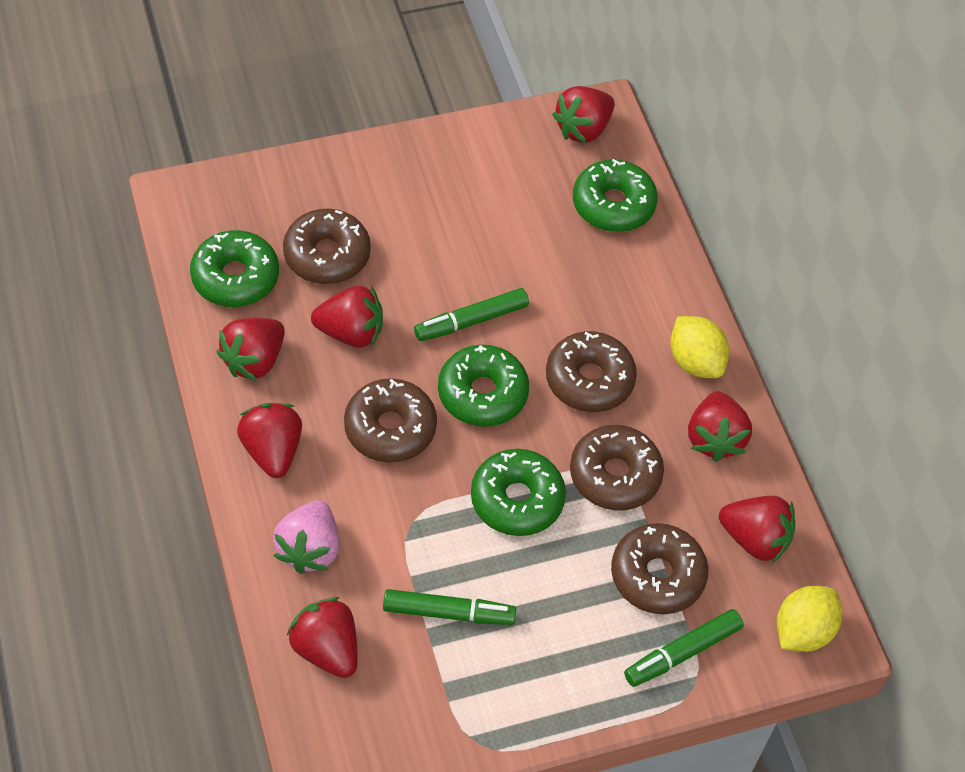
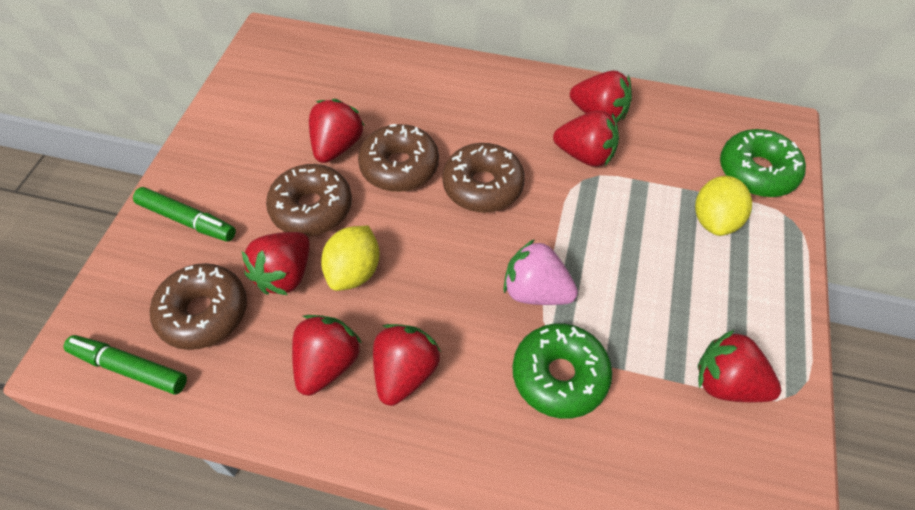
brown donut: [283,209,371,284] [344,378,437,463] [546,331,637,412] [570,425,664,510] [611,523,708,614] = 5 -> [150,263,247,350] [266,164,352,236] [358,124,439,192] [442,143,525,213] = 4
green donut: [190,230,279,307] [438,345,529,427] [471,449,566,536] [573,159,658,232] = 4 -> [512,323,612,419] [720,129,806,197] = 2
green marker: [383,589,516,625] [414,288,529,341] [624,609,744,687] = 3 -> [64,335,187,395] [133,187,236,242] = 2

